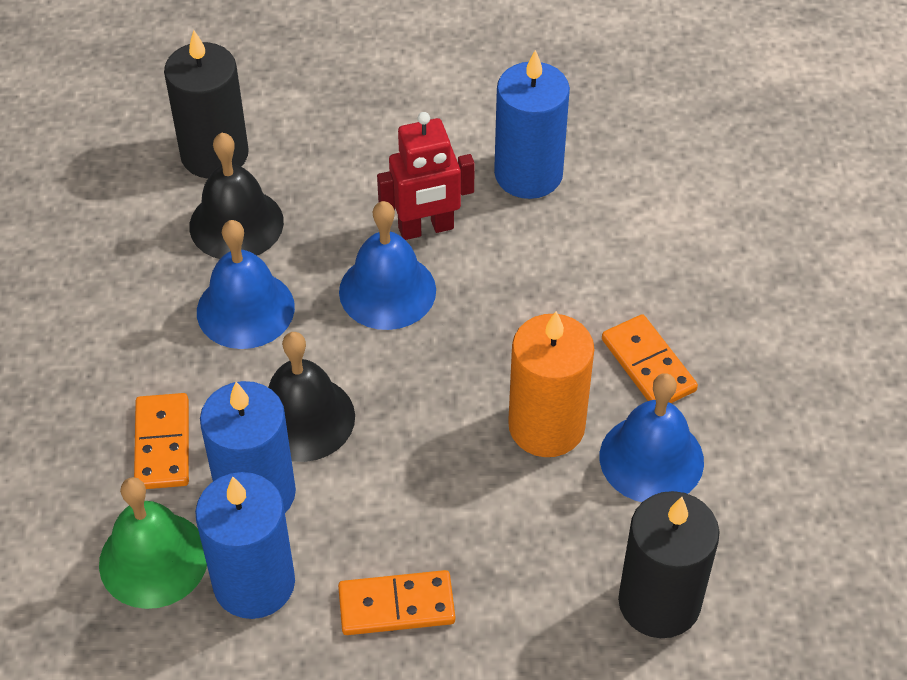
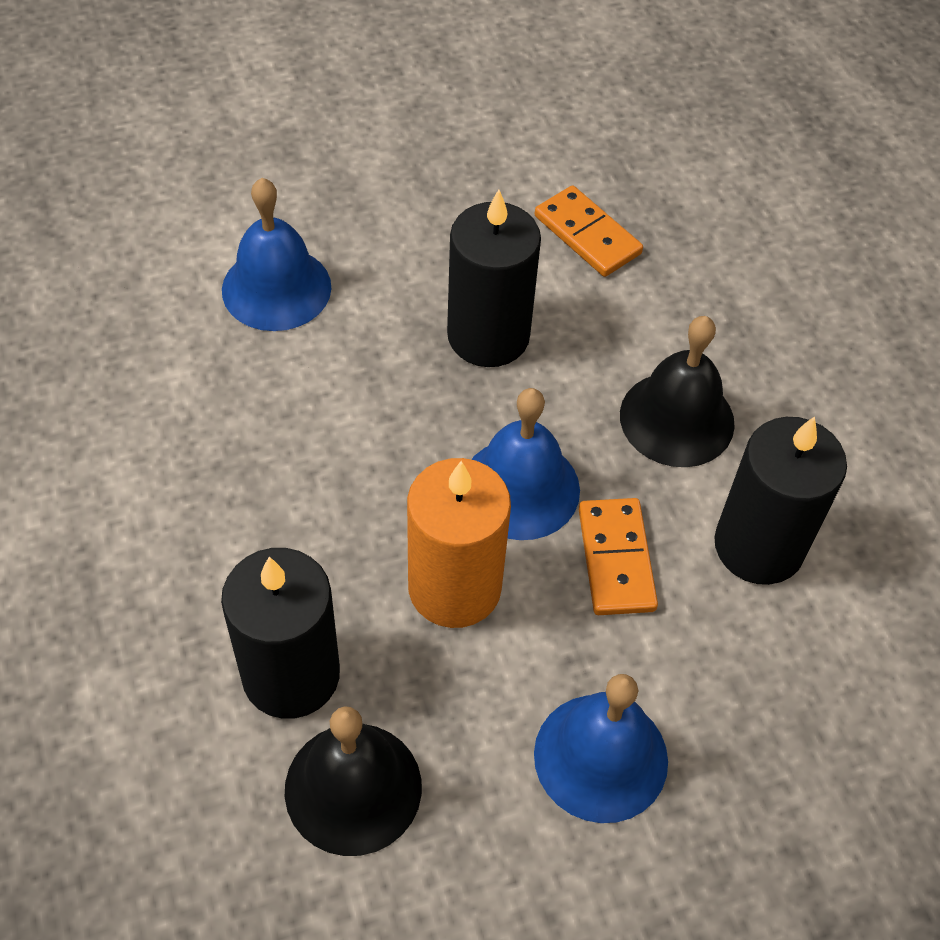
black candle: [164,30,249,179] [618,491,720,638] = 2 -> [221,548,340,719] [447,190,541,367] [714,416,847,585] = 3
blue candle: [195,472,295,619] [200,381,296,513] [494,50,570,199] = 3 -> none = 0
green bell: [99,477,207,609] = 1 -> none = 0
orange domino: [134,393,189,489] [338,570,455,635] [602,314,698,403] = 3 -> [535,185,643,277] [579,498,658,615] = 2
red robot: [377,112,475,240] = 1 -> none = 0

